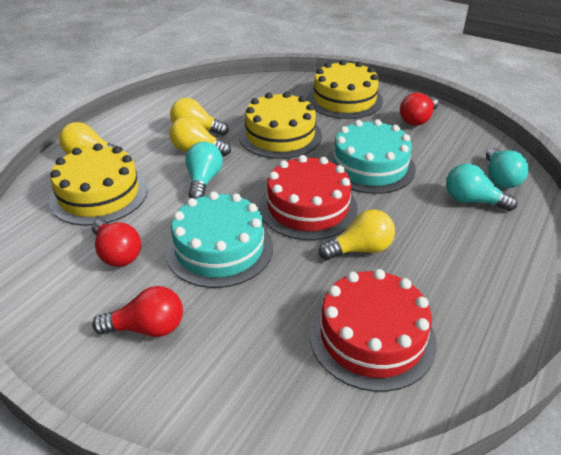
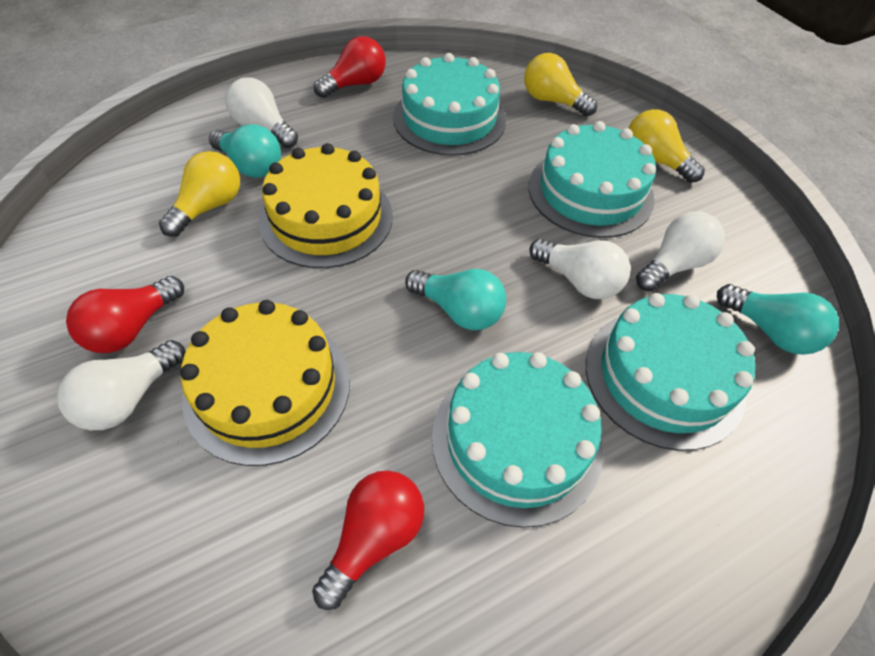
red cake: [259,155,358,240] [309,269,437,392] = 2 -> none = 0
turquoise cake: [165,191,273,288] [327,119,416,194] = 2 -> [393,53,506,156] [432,352,603,528] [529,121,656,238] [586,293,756,451] = 4
white light bulb: none = 0 -> [57,340,186,430] [225,77,298,148] [529,239,630,299] [636,211,725,291] = 4
yellow cake: [49,143,148,226] [239,92,322,159] [307,60,383,119] = 3 -> [180,300,350,466] [259,143,393,268] = 2
yellow light bulb: [59,122,123,154] [170,98,229,136] [170,117,231,156] [319,209,395,260] = 4 -> [159,151,240,237] [524,53,597,116] [628,109,705,183] = 3

